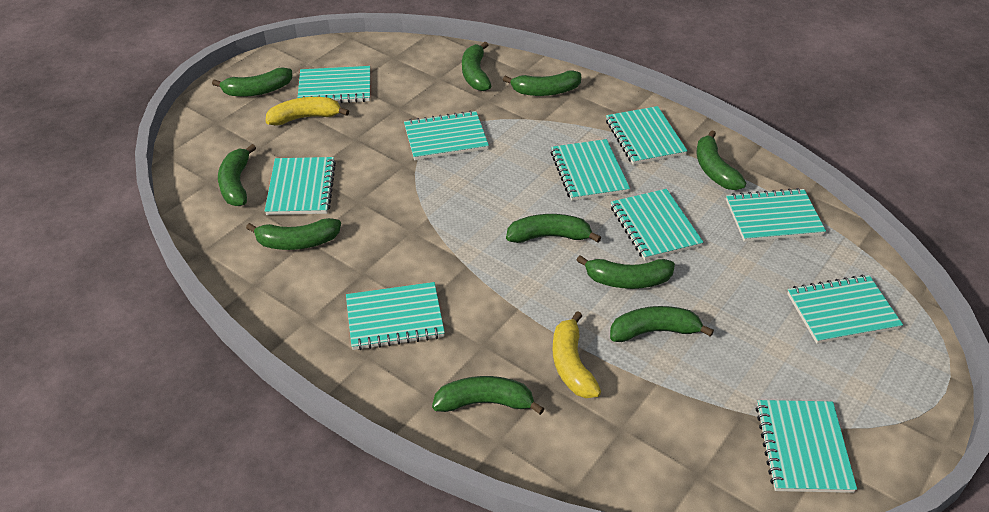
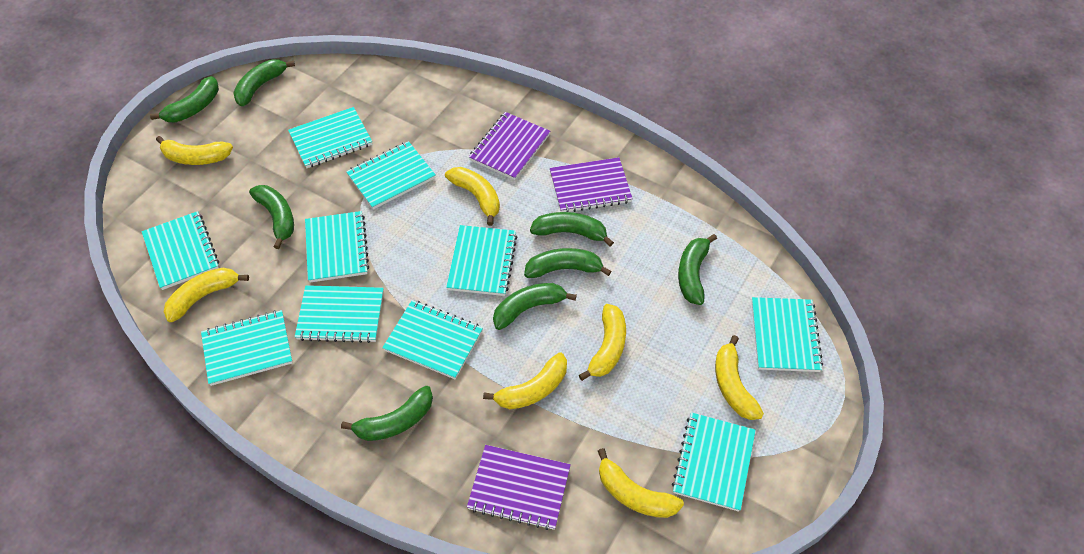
green banana: [212,67,292,97] [218,144,256,206] [246,218,341,250] [432,376,545,415] [462,42,491,91] [503,70,581,96] [506,214,601,243] [576,255,675,289] [610,306,714,342] [696,131,746,190] = 10 -> [150,76,219,123] [233,59,295,106] [249,185,294,249] [341,386,433,441] [493,283,577,330] [524,248,612,278] [530,212,614,246] [678,234,717,305] = 8
purple notebook: none = 0 -> [467,445,571,530] [469,112,550,180] [550,157,633,212] = 3
yellow banana: [265,97,349,126] [552,311,601,398] = 2 -> [156,136,233,165] [164,268,249,322] [445,167,500,226] [483,352,567,409] [579,304,626,381] [598,448,684,518] [715,335,764,420] = 7

